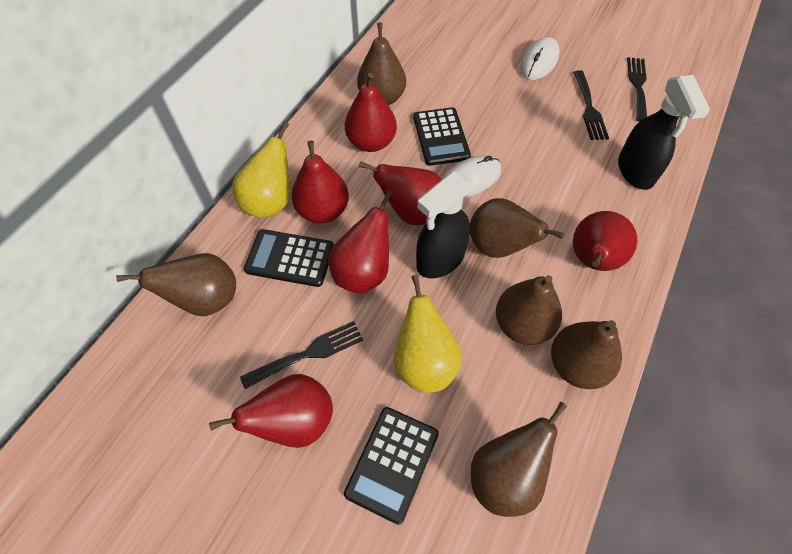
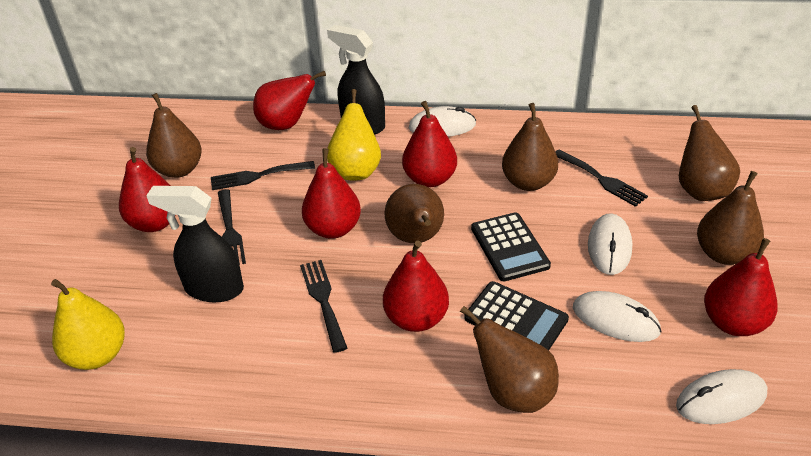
black calculator: [244,229,334,287] [344,407,439,525] [413,107,471,166] = 3 -> [464,281,569,350] [471,212,551,281] = 2
black fork: [240,321,363,389] [573,70,609,140] [627,57,647,122] = 3 -> [211,161,315,190] [218,189,246,265] [300,260,347,353] [555,149,648,207] = 4
white mouse: [442,155,501,198] [520,37,559,80] = 2 -> [409,106,476,137] [573,291,662,342] [588,213,632,275] [676,369,767,424] = 4

